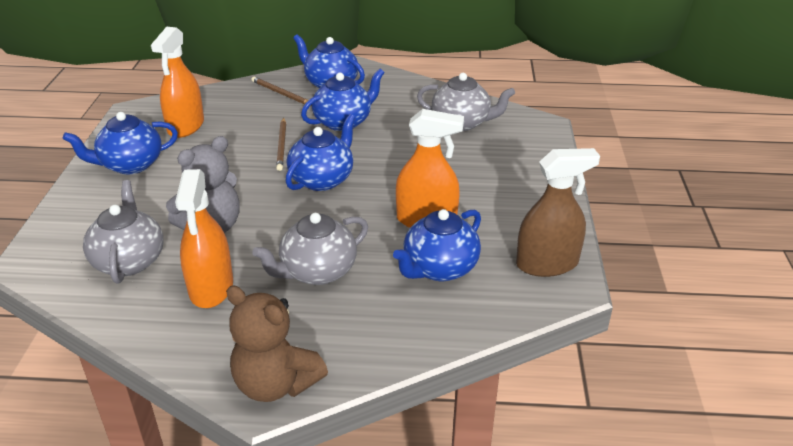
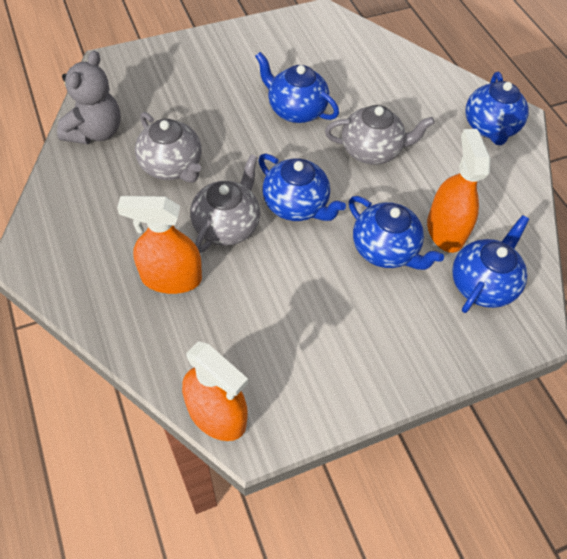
brown pencil: [251,77,312,106] [276,118,286,171] = 2 -> none = 0
brown spray bottle: [516,148,600,277] = 1 -> none = 0
brown teddy bear: [226,286,328,402] = 1 -> none = 0

